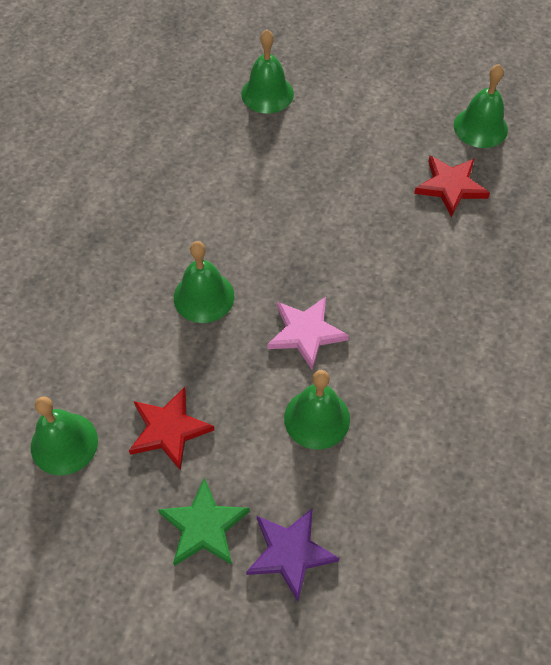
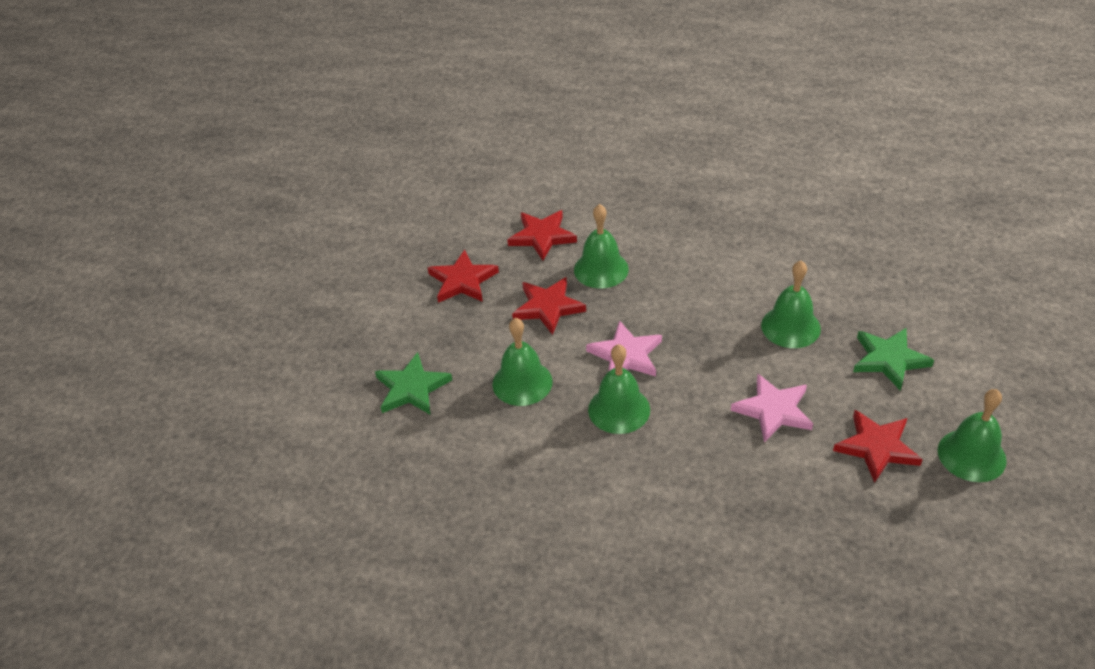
green star: [158,477,250,566] = 1 -> [375,352,452,414] [853,328,934,391] = 2
pink star: [267,297,349,370] = 1 -> [586,320,662,377] [731,374,813,442] = 2
purple star: [246,508,340,601] = 1 -> none = 0
red star: [129,387,214,471] [414,156,490,217] = 2 -> [428,250,499,303] [507,210,577,260] [512,277,586,335] [833,410,923,483] = 4

